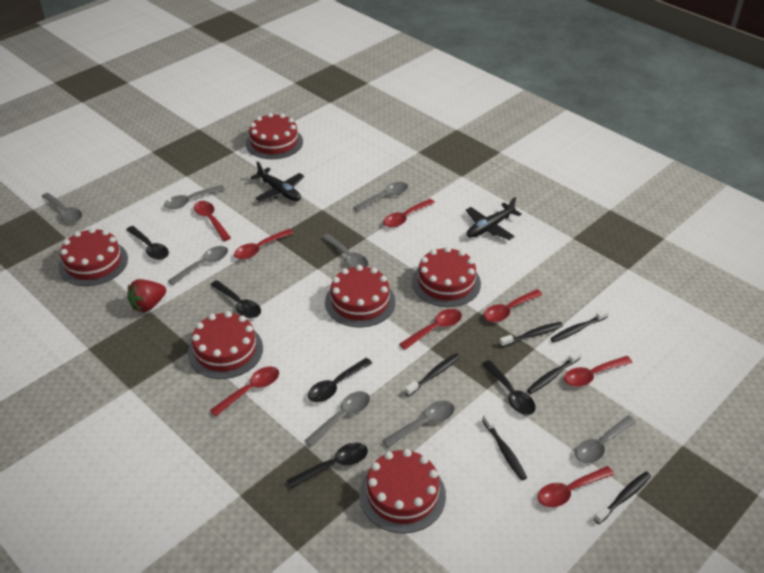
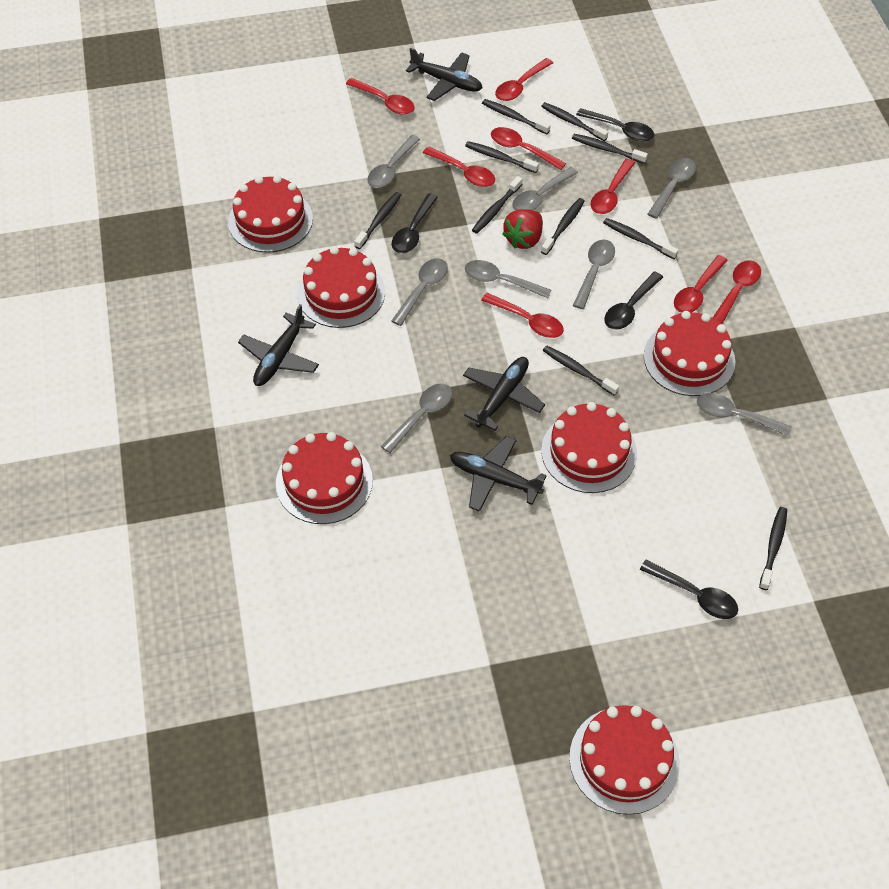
black plane: [251,161,304,202] [465,197,522,240] = 2 -> [238,304,319,386] [406,48,483,101] [450,436,547,512] [463,357,545,431] = 4
black spoon: [126,226,169,260] [210,280,261,318] [287,443,368,489] [308,358,372,402] [482,360,536,415] = 5 -> [392,193,438,253] [576,108,654,142] [604,271,663,330] [640,560,738,619] = 4
black toothbrush: [405,353,460,396] [482,414,527,481] [499,322,563,347] [527,350,582,394] [550,309,609,343] [594,472,651,524] = 6 -> [354,192,401,249] [465,141,539,173] [472,176,522,233] [482,99,551,134] [541,102,608,141] [541,198,585,255] [542,345,619,396] [572,134,648,164] [603,218,678,259] [759,507,787,590] = 10

